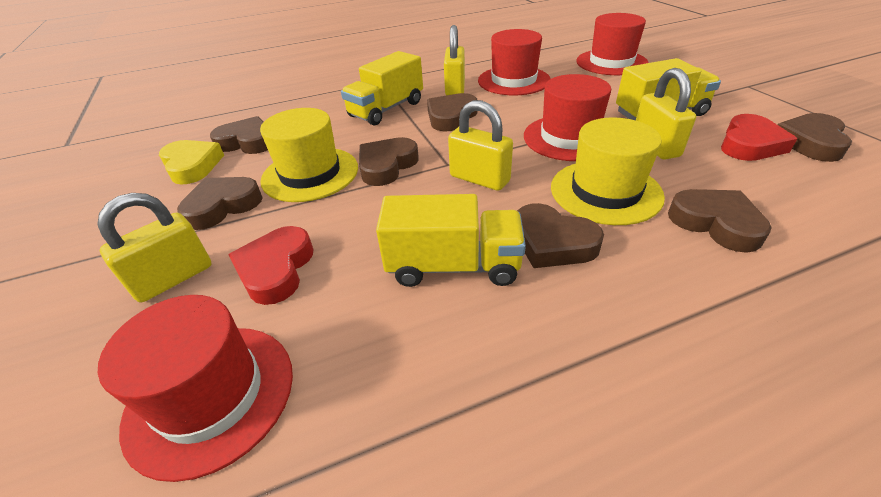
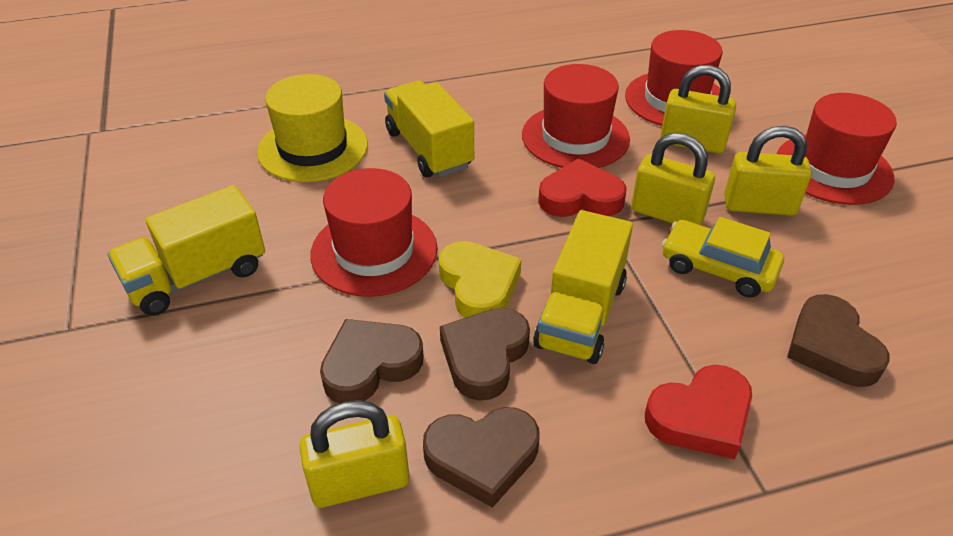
brown heart: [177,177,263,230] [210,116,268,154] [359,137,419,186] [427,93,478,131] [517,203,604,268] [668,189,772,253] [777,113,852,162] = 7 -> [320,319,424,403] [423,407,539,508] [440,308,530,401] [787,294,889,387] = 4
yellow car: none = 0 -> [662,217,784,298] = 1
yellow hat: [260,108,358,202] [551,117,665,225] = 2 -> [257,74,368,182] = 1

